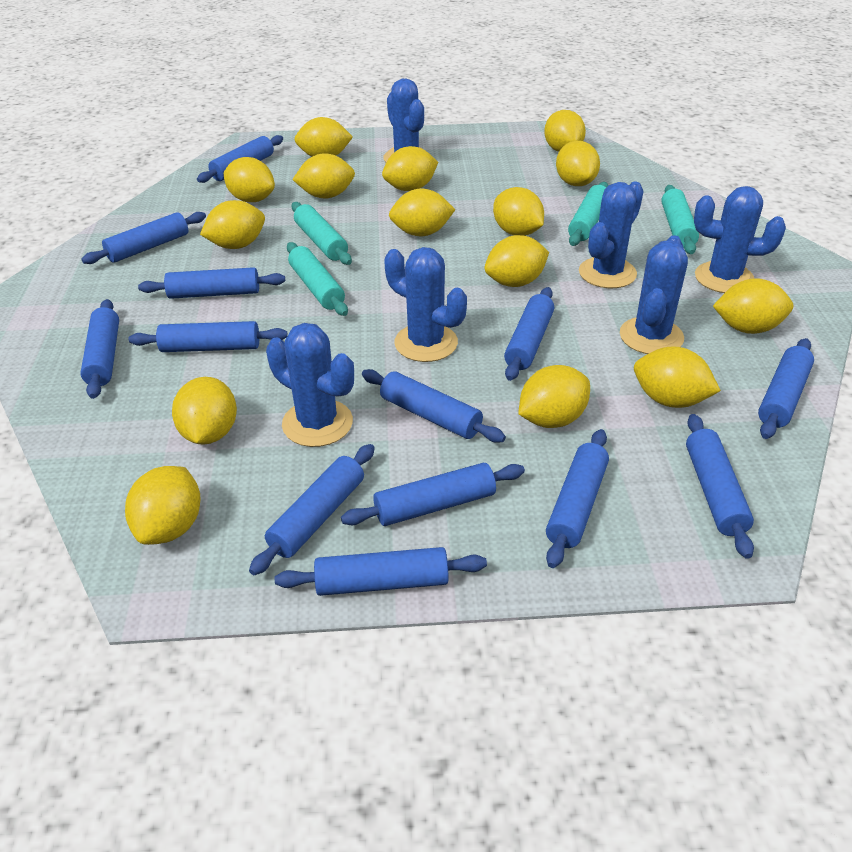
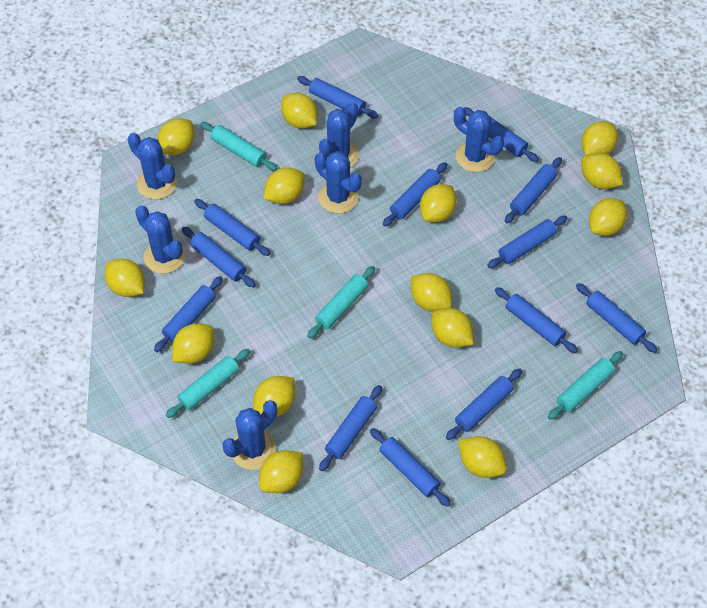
yellow lemon: [125,466,200,545] [172,377,237,444] [200,200,265,249] [224,157,275,202] [292,153,355,198] [294,117,353,157] [382,146,438,191] [389,189,456,236] [485,235,549,287] [493,187,544,236] [518,365,590,428] [544,110,586,152] [556,141,600,186] [634,347,721,408] [713,278,793,334] = 15 -> [105,259,145,297] [158,118,194,155] [172,323,214,364] [253,376,295,417] [259,450,303,493] [264,168,305,204] [281,93,317,128] [411,273,452,312] [420,184,457,222] [431,308,473,348] [459,436,507,478] [581,153,623,189] [582,121,618,155] [589,198,627,236] = 14

